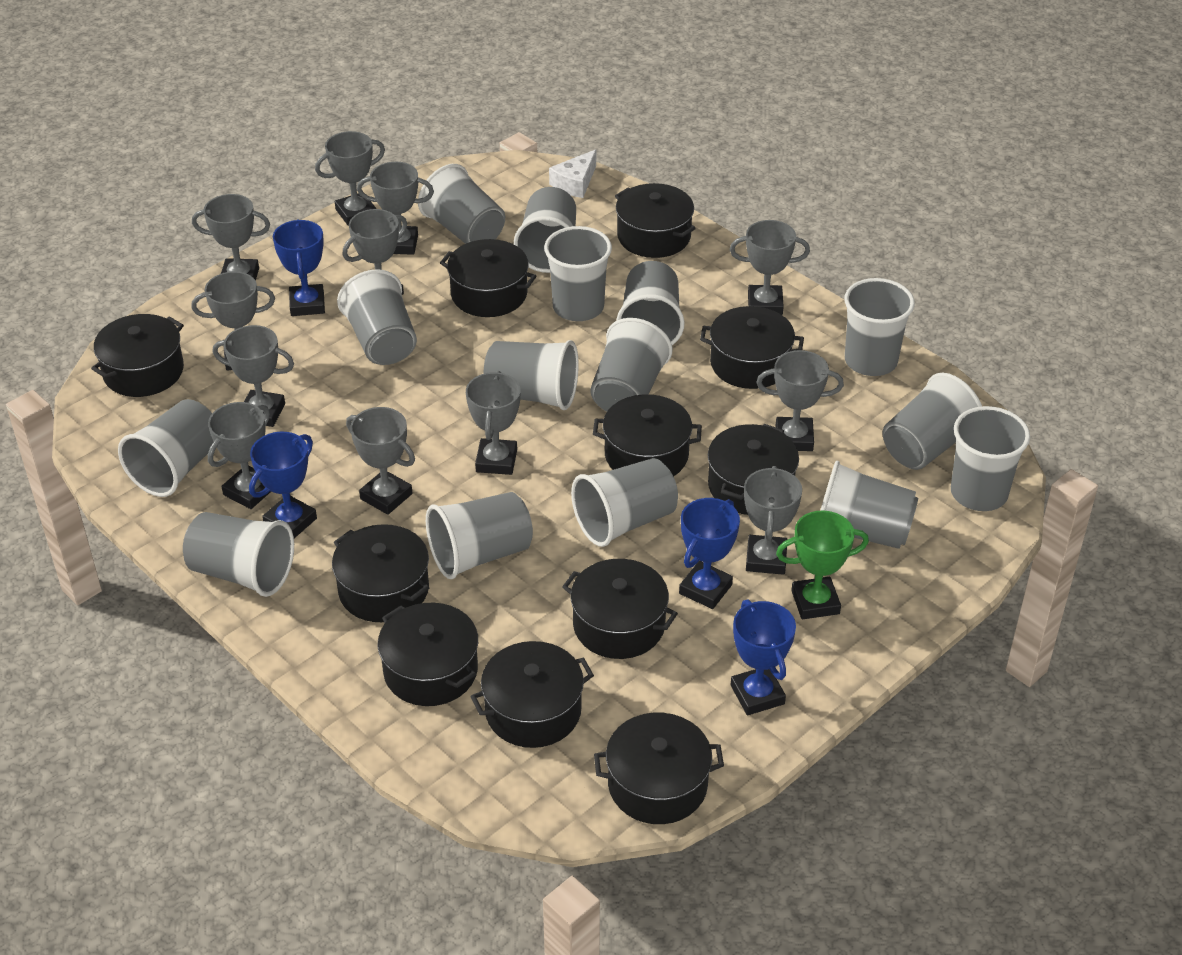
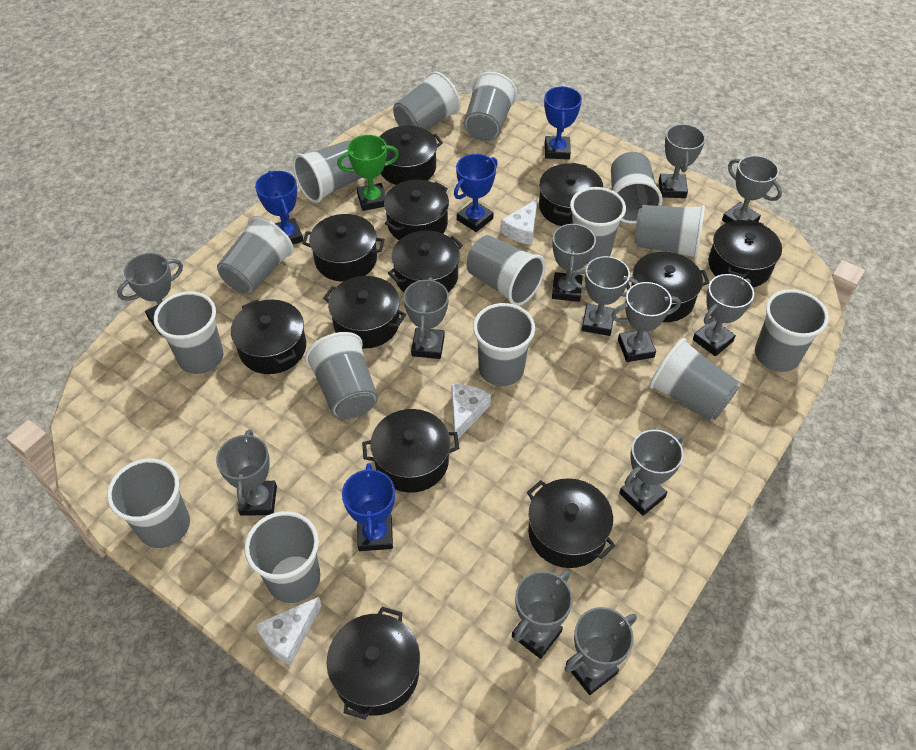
black pot: [91,314,184,397] [332,524,429,622] [378,603,478,706] [440,239,537,317] [470,641,594,748] [562,559,678,659] [593,394,702,477] [594,713,724,824] [615,183,696,258] [700,306,804,389] [708,424,799,515] = 11 -> [231,300,306,374] [302,214,385,282] [323,276,406,349] [327,607,420,720] [362,409,459,493] [380,126,443,185] [384,180,449,240] [388,231,463,292] [527,478,615,568] [539,163,603,226] [627,252,710,322] [709,219,782,287] = 12
white cheese: [549,149,596,198] = 1 -> [255,597,322,666] [451,384,491,439] [500,199,538,245] = 3

